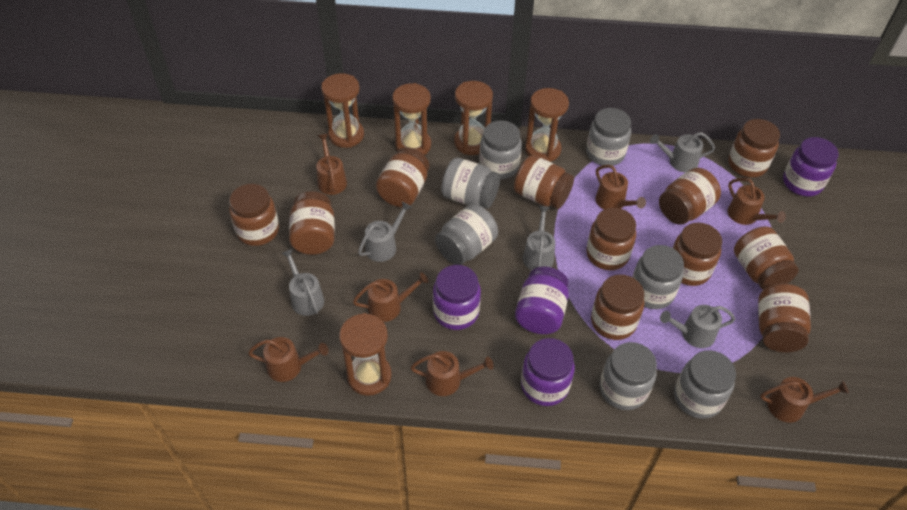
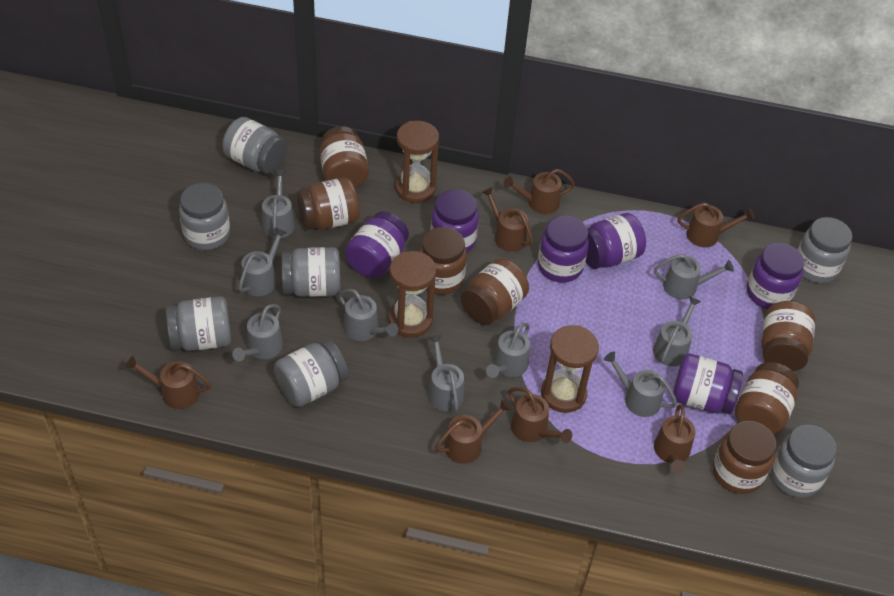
brown hourglass: [321,73,364,148] [339,313,392,396] [392,83,431,155] [454,81,493,155] [525,88,569,162] = 5 -> [388,251,436,337] [395,121,439,203] [541,325,599,413] = 3
brown jar: [229,184,279,246] [289,191,335,255] [376,147,429,207] [514,155,574,209] [586,208,636,270] [591,275,644,340] [659,168,721,225] [672,223,722,286] [728,119,780,177] [734,226,799,290] [758,284,811,352] = 11 -> [297,177,360,230] [320,126,369,188] [419,227,467,295] [460,258,529,325] [713,421,777,494] [735,362,799,435] [761,301,815,371] = 7
grey watering can: [282,249,324,316] [358,202,412,262] [523,206,555,270] [650,132,715,172] [660,305,735,348] = 5 -> [232,304,283,361] [239,227,287,296] [262,170,295,238] [339,289,398,341] [428,335,464,411] [486,323,530,378] [604,351,677,417] [653,296,701,367] [654,254,734,300] = 9
purple jar: [433,265,481,330] [515,266,569,334] [521,338,575,406] [783,137,839,196] = 4 -> [345,211,409,278] [431,189,479,253] [538,216,589,283] [585,213,646,269] [673,353,743,414] [747,243,804,309] = 6

